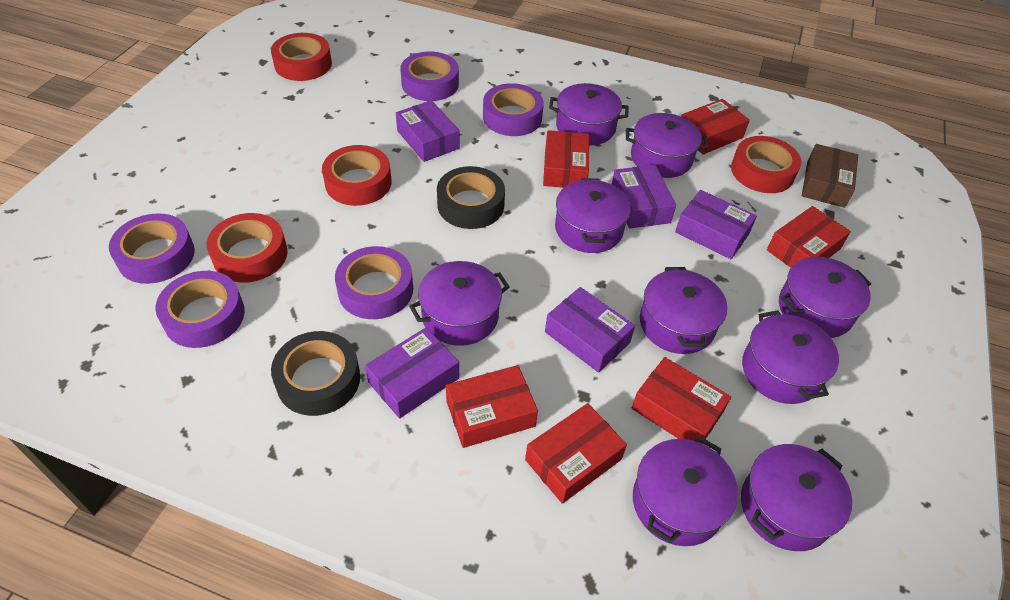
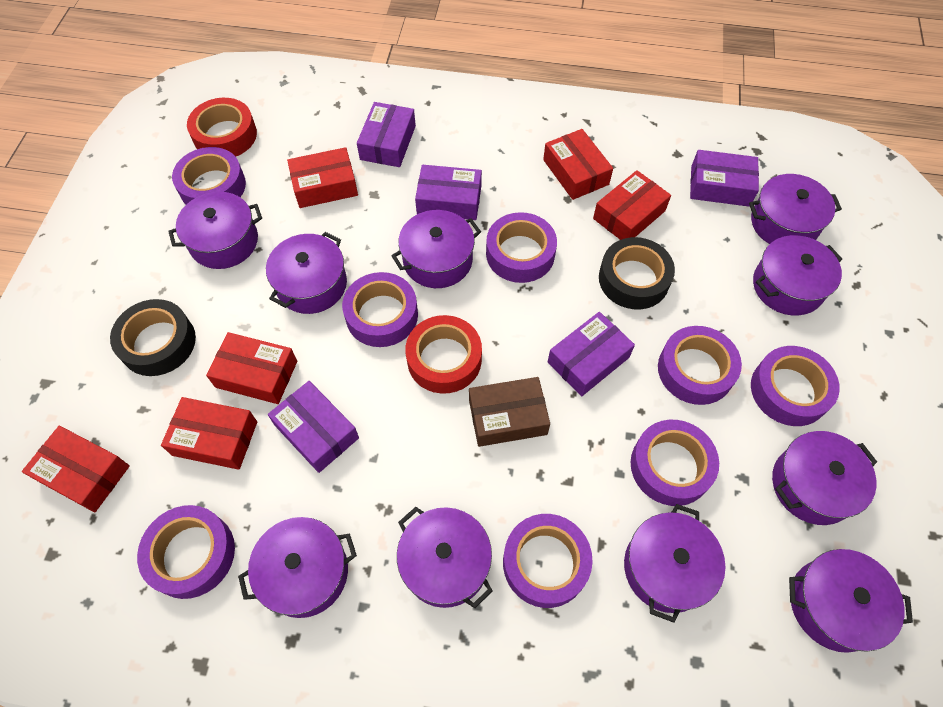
purple pot: [409,261,510,346] [549,83,629,145] [555,178,631,253] [626,113,708,178] [633,436,738,546] [640,267,727,354] [741,444,852,551] [742,310,839,404] [779,257,871,338] = 9 -> [168,192,262,269] [238,517,357,618] [266,232,347,314] [391,210,481,288] [397,507,493,608] [624,504,725,623] [749,174,842,244] [753,235,842,316] [772,431,877,525] [789,549,913,653] = 10
purple tape: [109,213,195,284] [155,271,245,348] [335,246,413,319] [400,52,459,101] [483,83,544,136] = 5 -> [137,505,235,599] [172,147,246,204] [342,272,418,347] [486,212,557,283] [503,514,593,608] [631,420,719,506] [658,326,742,405] [751,346,840,426] = 8
red tape: [207,213,288,283] [271,33,332,81] [322,145,392,206] [731,136,801,193] = 4 -> [187,98,257,157] [405,315,482,394] = 2

